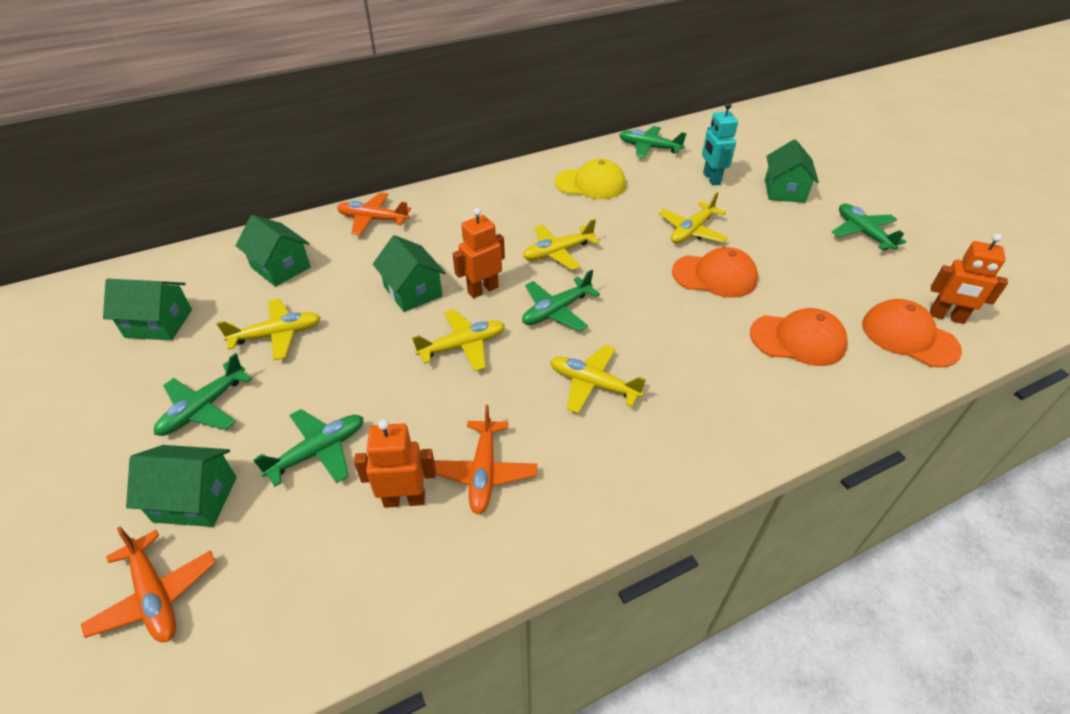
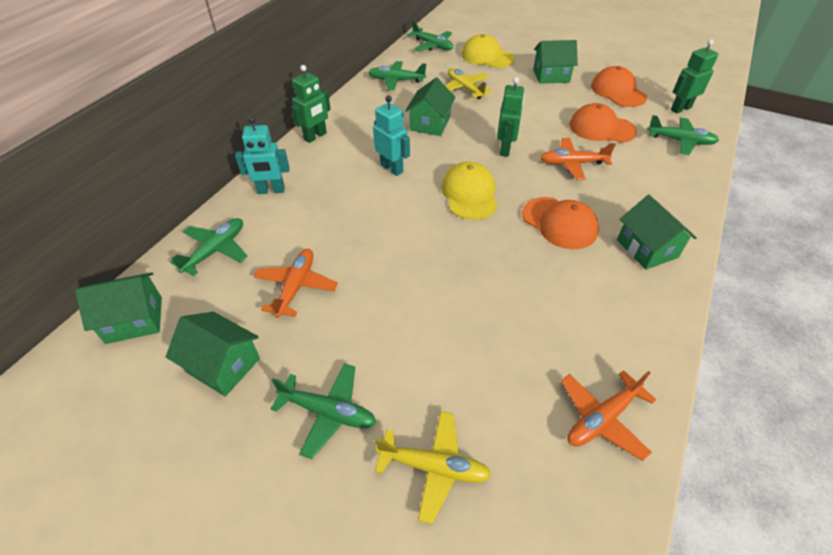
green robot: none = 0 -> [291,65,331,143] [497,77,525,157] [671,39,718,114] = 3
orange robot: [354,419,436,508] [453,208,505,298] [930,234,1008,324] = 3 -> none = 0
turquoise robot: [702,102,738,186] = 1 -> [235,116,290,194] [373,96,410,176] = 2
yellow cap: [555,159,626,199] = 1 -> [441,162,497,220] [461,34,515,68] = 2
yellow plane: [217,299,321,360] [412,309,505,371] [523,219,600,270] [550,345,646,413] [659,192,728,243] = 5 -> [375,411,492,524] [445,68,492,99] = 2

